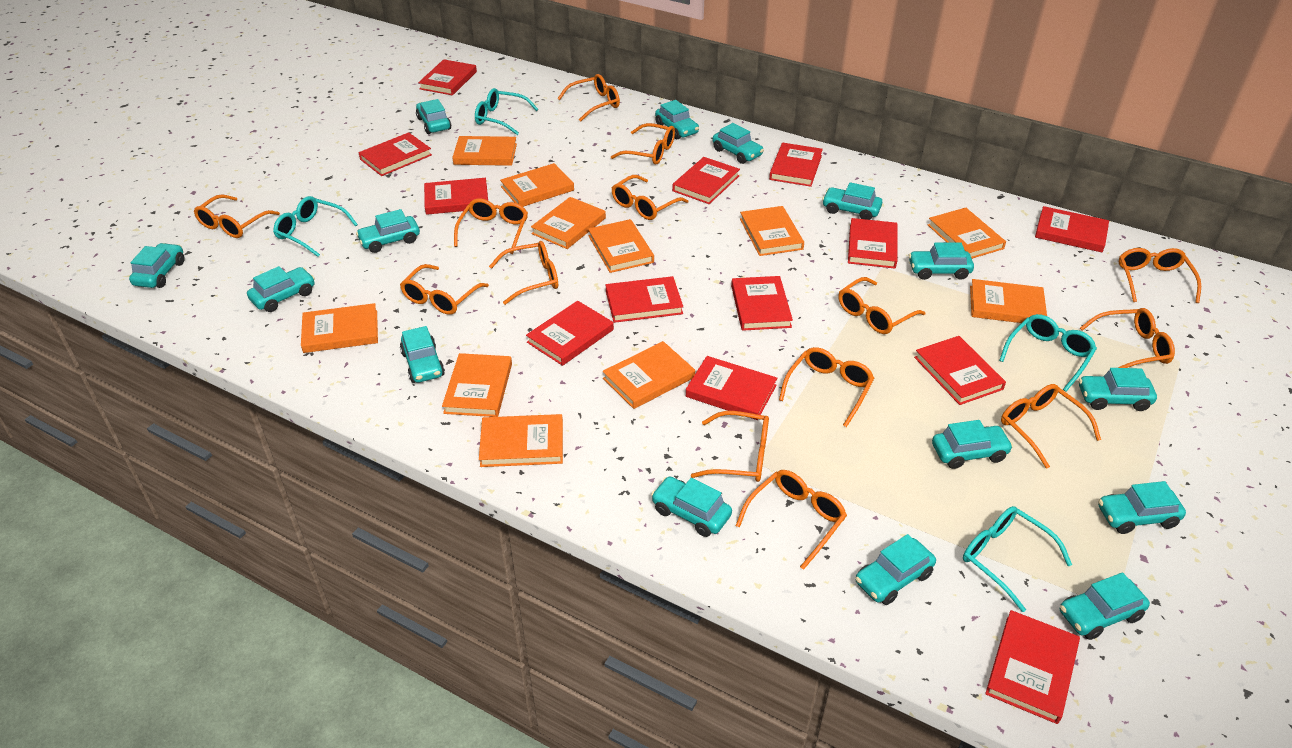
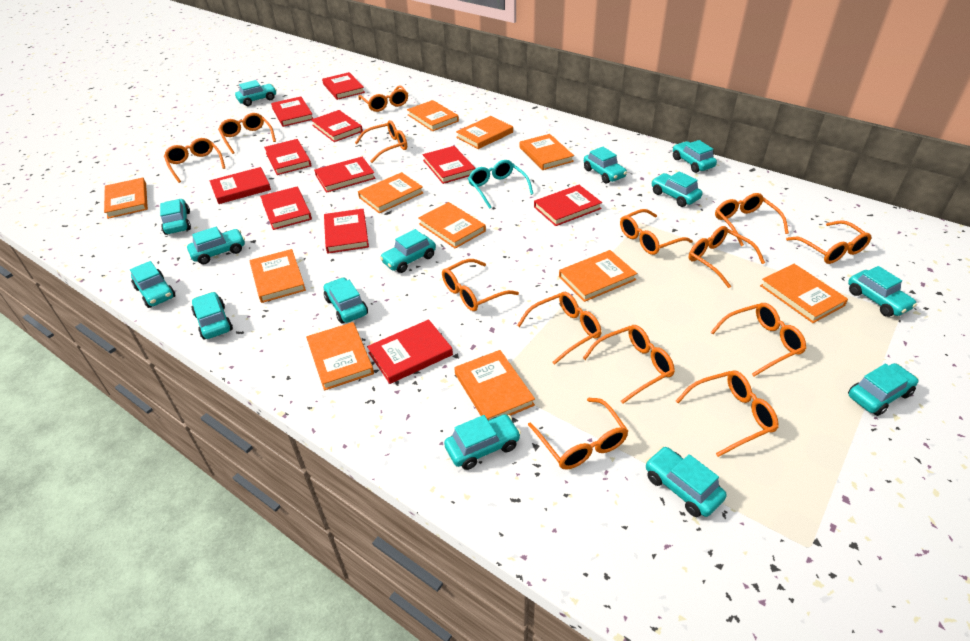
red book: [358,132,432,176] [418,59,477,95] [424,178,488,215] [526,301,614,366] [606,276,683,323] [672,157,740,204] [686,356,777,420] [731,276,793,331] [769,143,823,187] [848,218,898,269] [914,336,1006,405] [985,610,1080,724] [1035,206,1109,252] = 13 -> [210,167,271,204] [260,187,312,230] [264,139,311,175] [271,96,313,127] [311,110,363,142] [314,157,375,193] [322,72,365,100] [324,209,369,254] [367,319,453,384] [423,146,476,184] [534,185,602,226] = 11
turquoise car: [129,243,185,288] [247,266,315,312] [356,209,420,253] [400,326,445,383] [416,99,451,134] [651,476,732,537] [655,100,699,139] [713,123,764,164] [822,182,882,220] [855,534,936,605] [909,243,974,280] [932,420,1013,469] [1060,572,1150,640] [1079,368,1157,411] [1098,481,1186,534] = 15 -> [130,261,176,308] [160,199,191,235] [187,227,245,265] [191,292,233,340] [235,80,277,106] [324,277,368,324] [380,229,436,273] [444,414,521,470] [584,147,627,183] [645,446,727,517] [651,171,703,207] [673,140,717,173] [848,266,917,317] [848,363,919,416] = 14
turquoise glasses: [273,196,358,257] [475,88,538,135] [963,506,1072,612] [999,314,1097,392] = 4 -> [468,160,533,209] = 1

